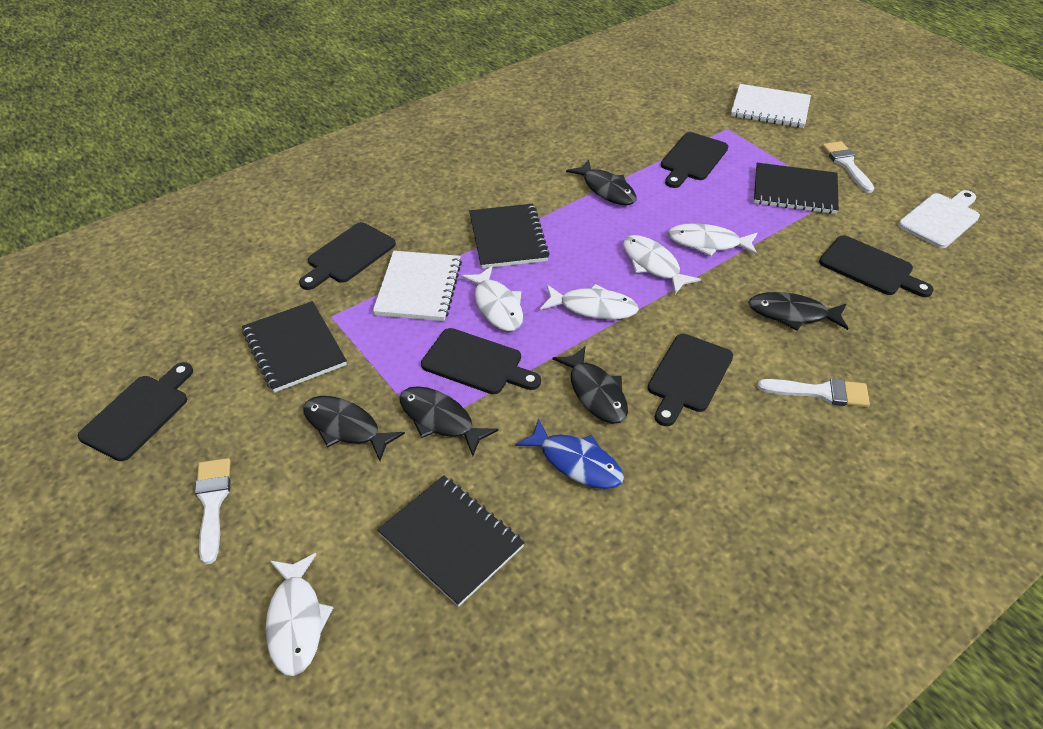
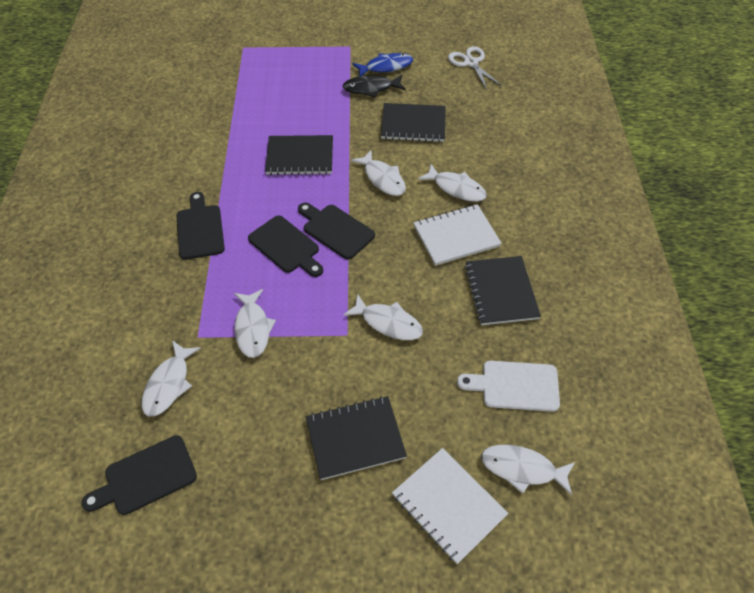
black cutting board: [78,362,193,461] [299,222,396,290] [421,328,541,394] [648,334,733,426] [661,132,728,188] [819,235,934,297] = 6 -> [81,435,197,515] [176,192,225,260] [248,216,323,277] [298,203,375,260] = 4
black fish: [303,396,405,461] [399,386,498,456] [552,346,628,424] [566,160,637,205] [748,292,849,331] = 5 -> [343,75,406,97] = 1
white brush: [195,458,231,564] [757,378,870,407] [822,141,874,193] = 3 -> none = 0
white fish: [265,553,333,676] [461,266,523,331] [540,284,639,320] [623,235,701,294] [668,223,758,256] = 5 -> [142,340,201,417] [234,289,276,358] [343,293,423,340] [351,150,406,196] [418,164,487,202] [481,445,575,495] = 6
white scissors: none = 0 -> [448,46,503,90] = 1

